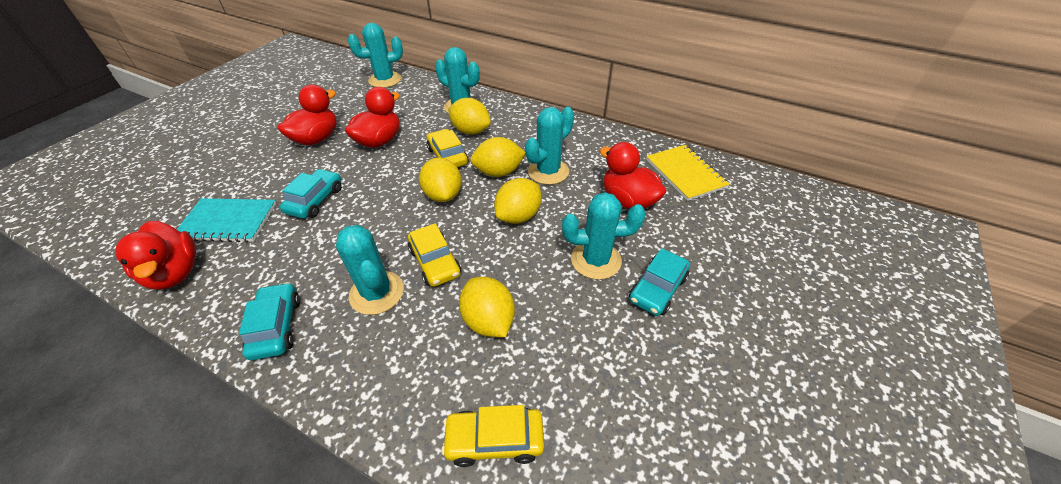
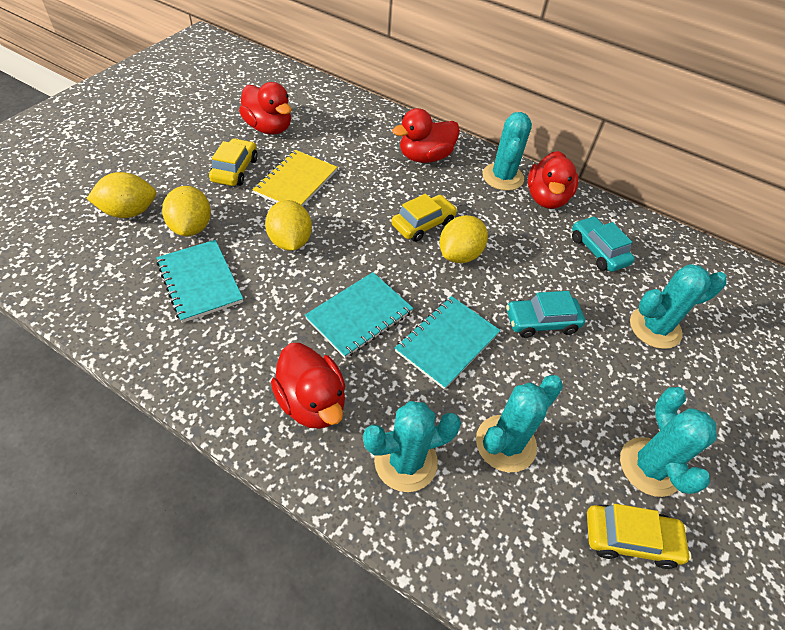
turquoise car: [239,282,300,360] [280,169,342,219] [629,248,690,316] = 3 -> [506,291,585,338] [572,216,635,272] = 2
turquoise notebook: [177,198,276,242] = 1 -> [156,240,243,323] [305,272,413,358] [395,296,501,390] = 3
yellow lemon: [419,158,462,202] [448,98,491,135] [459,277,515,337] [470,137,526,177] [494,178,542,224] = 5 -> [87,172,156,218] [162,186,211,236] [265,200,312,251] [440,215,488,263] = 4

